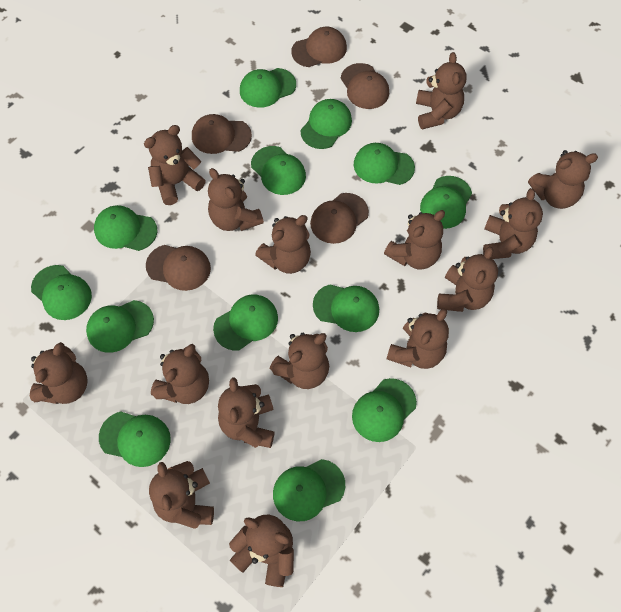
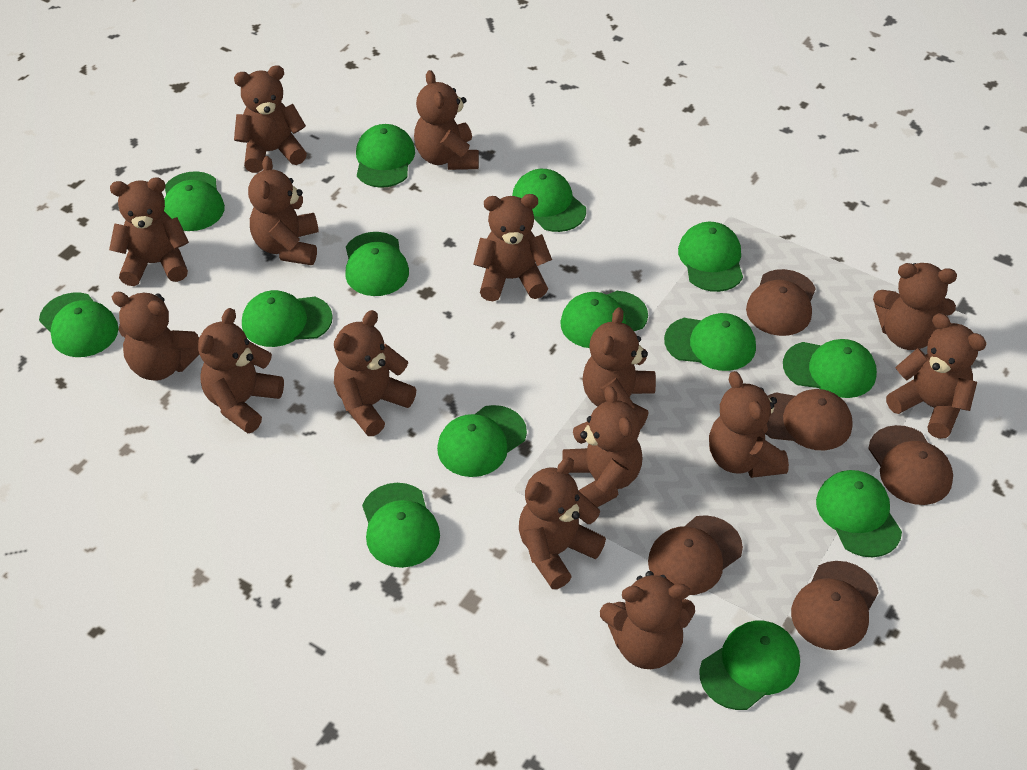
green cap: [31,265,92,320] [86,300,154,353] [94,205,158,251] [99,411,171,467] [213,294,278,350] [240,68,296,108] [251,146,306,195] [273,459,345,521] [301,99,352,149] [313,285,379,332] [352,378,417,442] [353,143,415,185] [420,176,472,229] = 13 -> [39,293,119,357] [164,171,225,231] [242,290,333,347] [345,232,409,296] [356,124,415,188] [362,483,440,568] [437,405,527,477] [512,169,586,232] [560,291,648,348] [664,313,756,371] [678,222,743,292] [699,621,800,710] [783,339,877,398] [816,470,902,557] = 14

